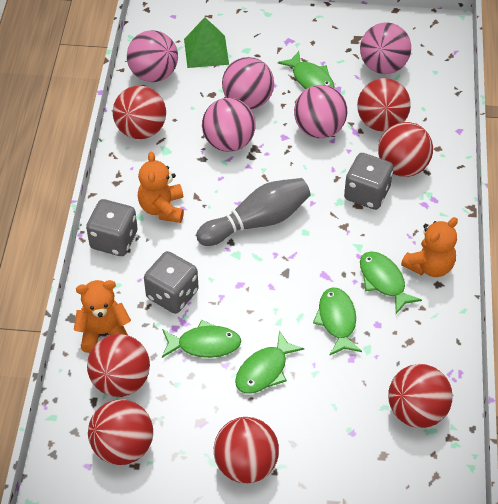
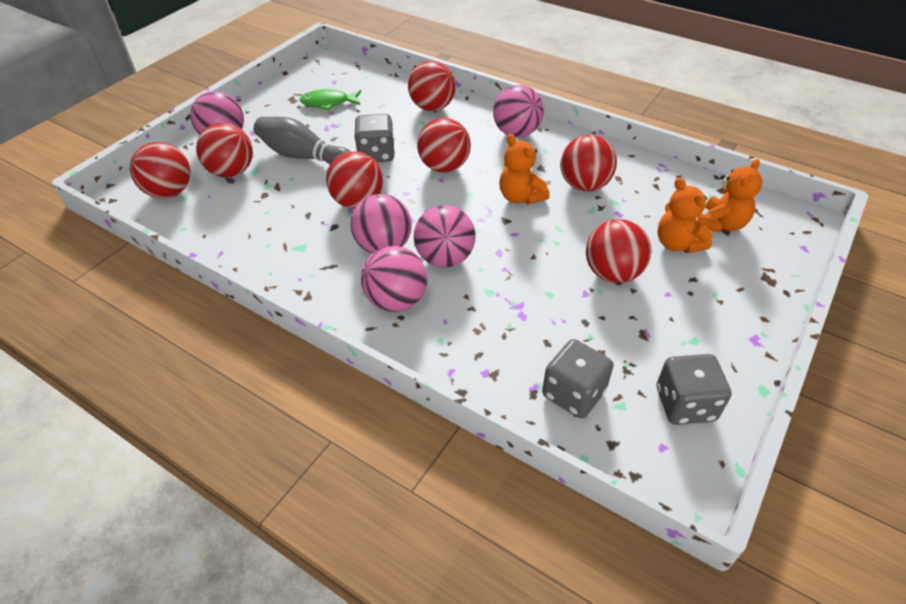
green fish: [162,320,241,358] [235,330,305,394] [278,51,335,89] [313,287,362,356] [360,251,422,314] = 5 -> [300,89,361,110] = 1
green pyramid: [184,17,229,68] = 1 -> none = 0

